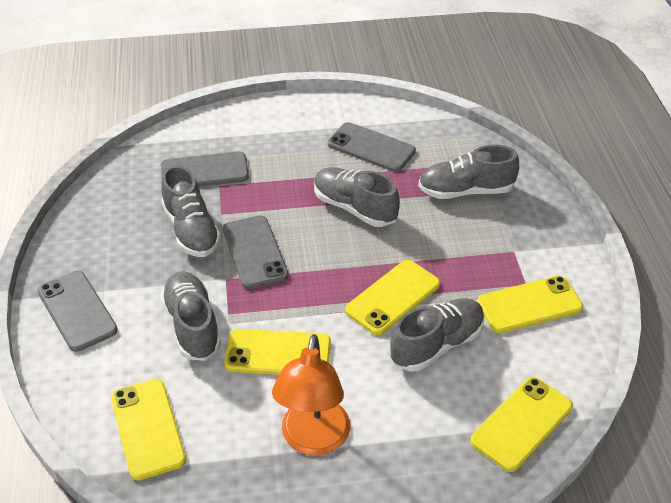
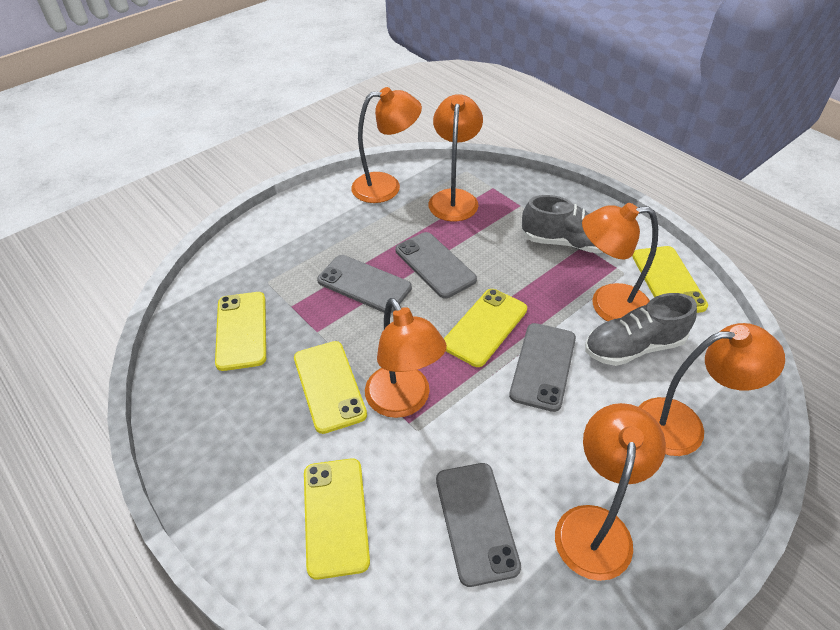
grey shoe: [160,271,221,361] [161,165,221,257] [314,167,400,227] [390,298,485,371] [418,145,519,199] = 5 -> [522,195,604,253] [585,293,697,366] = 2
orange lamp: [272,334,350,456] = 1 -> [351,87,422,203] [365,298,447,418] [428,94,483,221] [555,403,666,581] [582,203,658,321] [638,323,785,456] = 6

